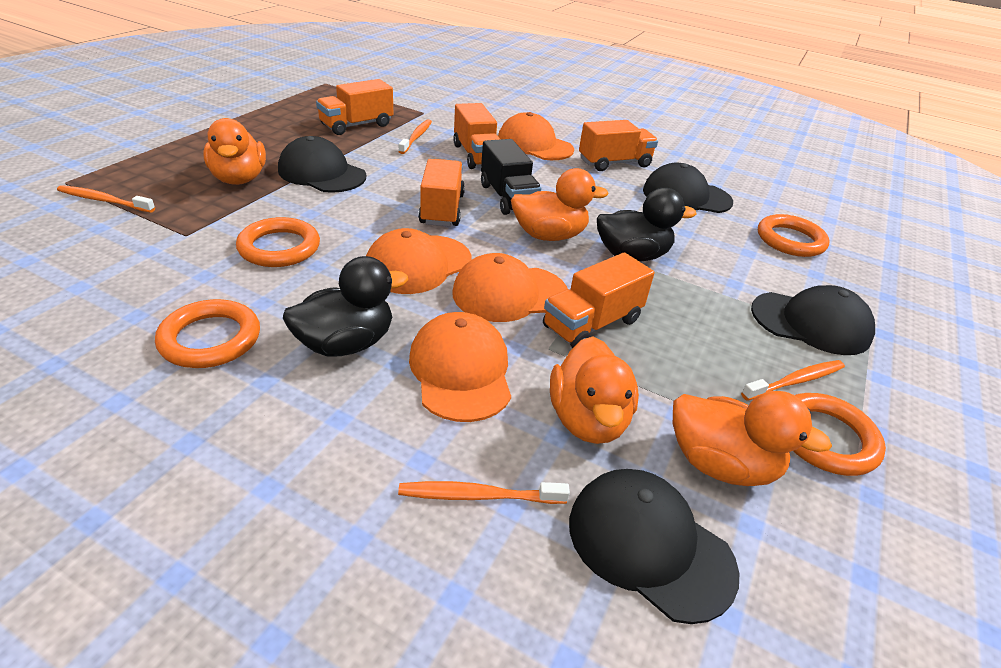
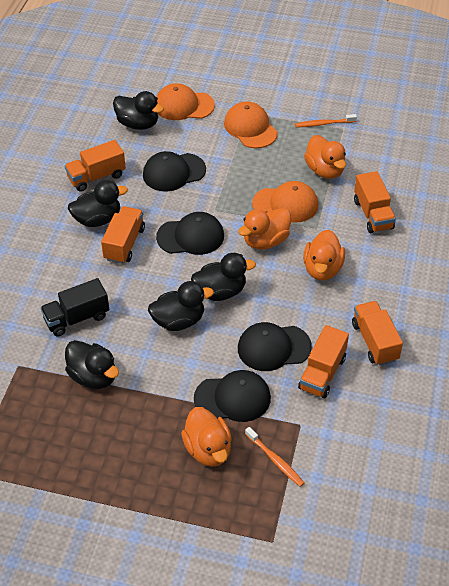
black duck: [283,256,408,357] [597,188,696,261] = 2 -> [65,340,119,389] [68,180,128,227] [113,91,164,130] [148,281,214,331] [191,253,256,301] = 5
orange cap: [366,228,472,294] [409,312,511,422] [452,253,568,322] [498,112,574,160] = 4 -> [156,83,215,120] [224,102,278,148] [252,181,318,223] = 3
orange ring: [155,299,260,368] [236,217,320,267] [758,214,829,257] [794,393,886,476] = 4 -> none = 0
orange toothbrush: [57,185,155,213] [398,119,432,154] [398,481,570,504] [741,360,845,401] = 4 -> [245,427,304,487] [295,114,357,127] = 2

